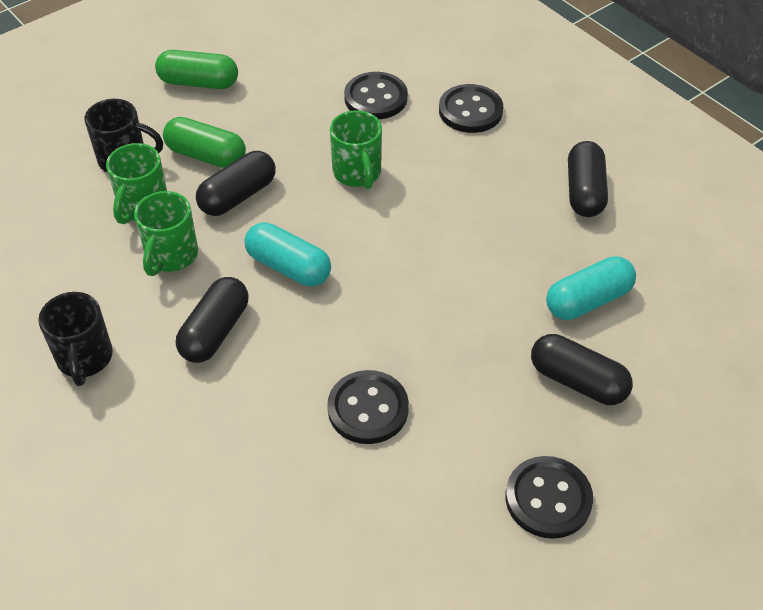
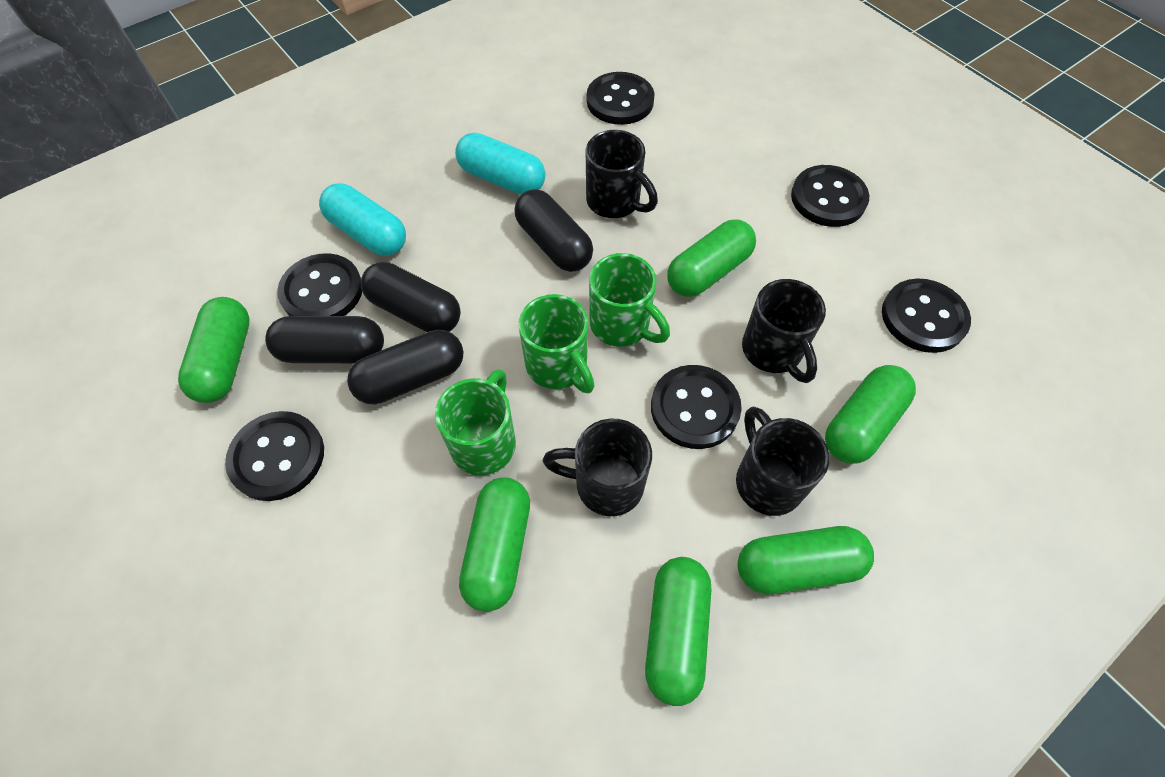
black button: [327,370,409,444] [344,72,408,119] [439,84,503,133] [505,456,593,539] = 4 -> [225,411,324,501] [277,253,362,316] [587,72,655,125] [651,365,742,449] [791,165,869,227] [882,278,971,353] = 6
black mug: [38,292,113,386] [84,99,163,173] = 2 -> [543,419,652,516] [586,130,658,218] [736,406,830,516] [742,279,826,383] = 4
green capsule: [155,50,238,89] [163,117,246,168] = 2 -> [178,297,250,403] [459,477,530,612] [645,557,711,706] [667,219,756,297] [738,526,874,595] [825,365,916,464] = 6

